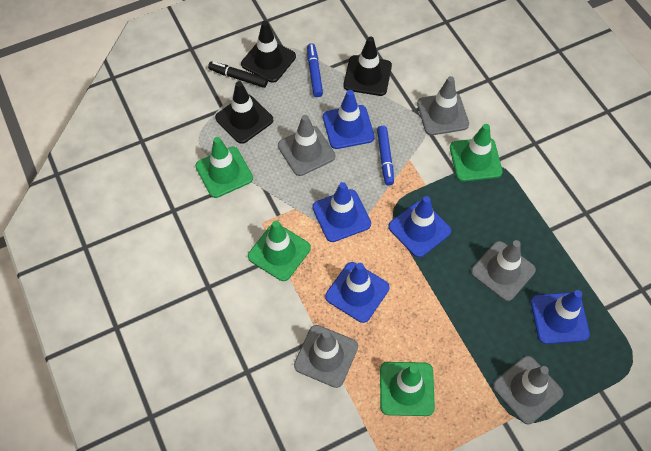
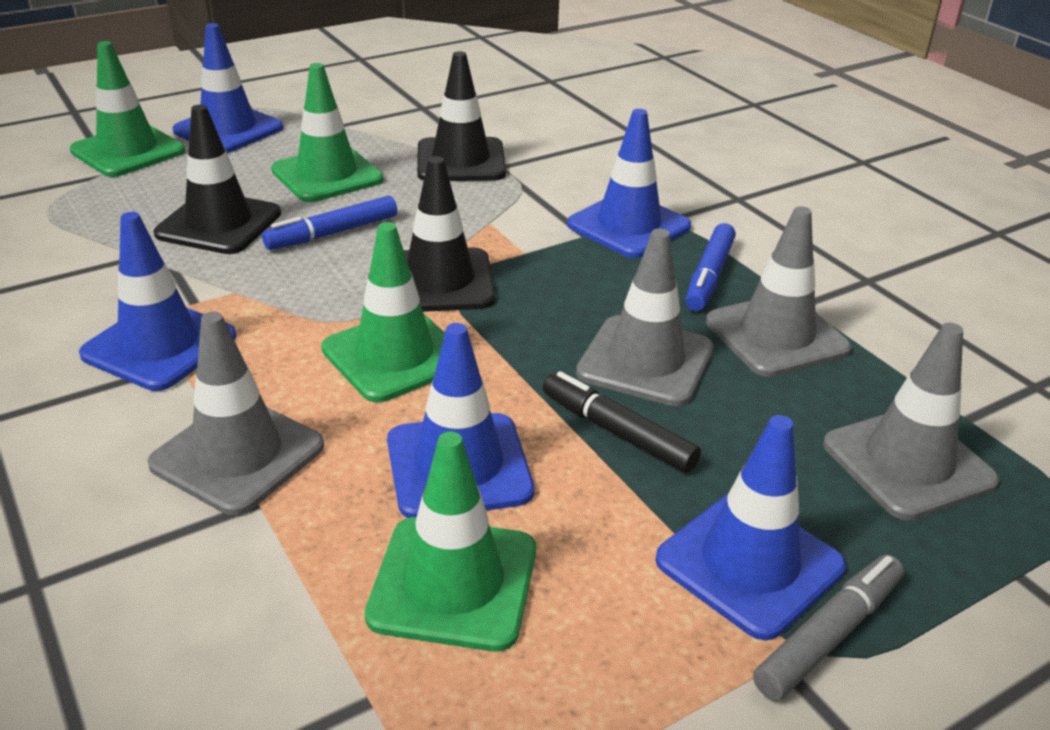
grey marker: none = 0 -> [753,555,904,701] = 1
grey traffic cone: [278,115,335,176] [294,325,358,388] [417,76,469,135] [471,240,536,301] [493,356,563,424] = 5 -> [147,312,324,515] [576,228,714,406] [706,206,851,377] [823,323,999,520] = 4

